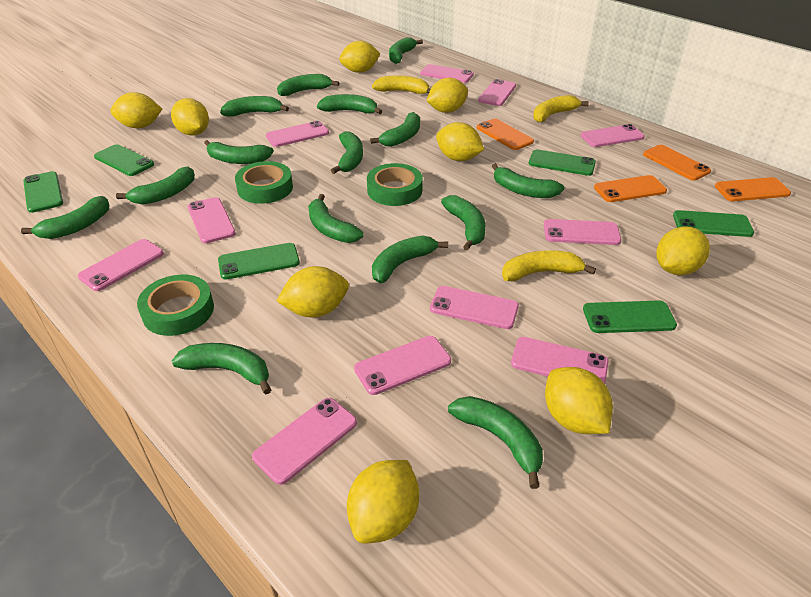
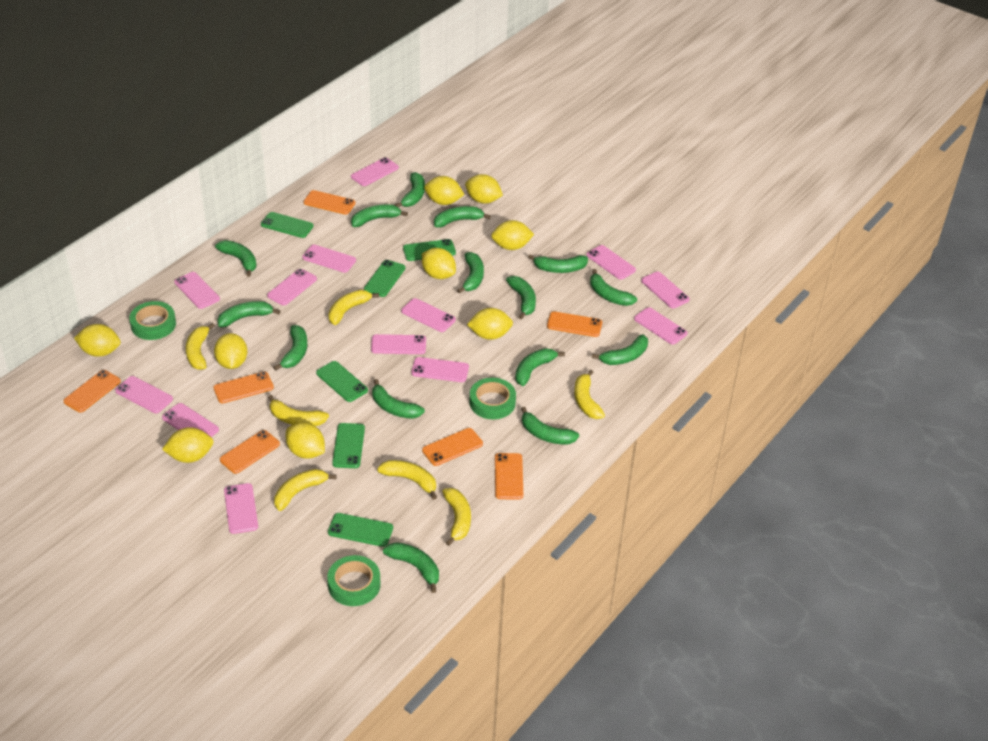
orange phone: [477,119,534,150] [594,175,667,202] [643,145,711,180] [715,177,791,201] = 4 -> [63,370,121,413] [214,372,274,404] [220,430,280,474] [304,190,355,215] [422,428,483,466] [495,453,523,500] [547,311,602,337] = 7
pink phone: [78,239,164,291] [188,197,236,243] [252,398,357,485] [266,121,329,147] [354,336,451,395] [420,64,474,83] [430,286,519,329] [478,79,516,106] [511,337,609,384] [544,219,621,245] [581,124,645,147] = 11 -> [115,376,173,413] [162,403,219,437] [174,272,220,309] [224,483,258,534] [267,269,317,305] [302,245,356,273] [351,157,399,186] [371,334,426,354] [401,298,456,332] [411,357,469,382] [587,245,636,280] [634,307,688,345] [641,272,690,308] = 13
yellow banana: [372,75,431,94] [502,250,596,281] [533,95,589,123] = 3 -> [186,323,215,370] [268,395,329,426] [274,469,337,511] [328,290,379,325] [377,460,437,500] [442,488,471,546] [574,370,605,419] = 7

